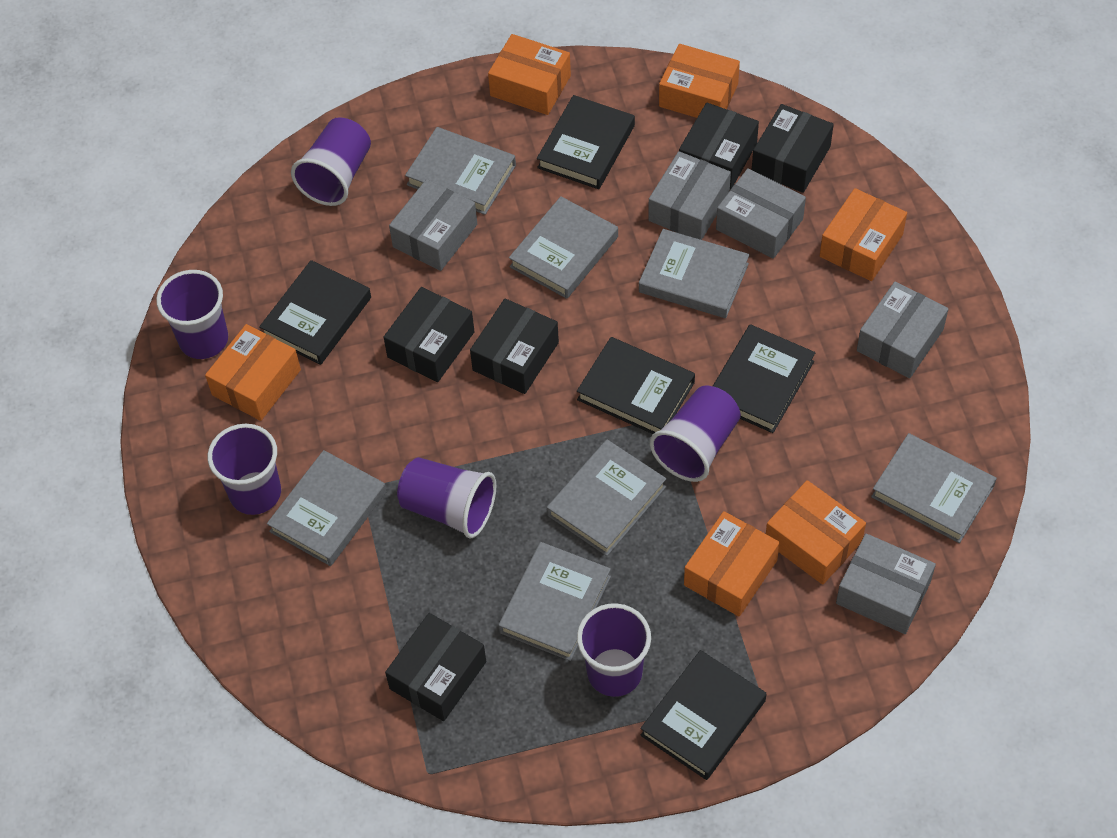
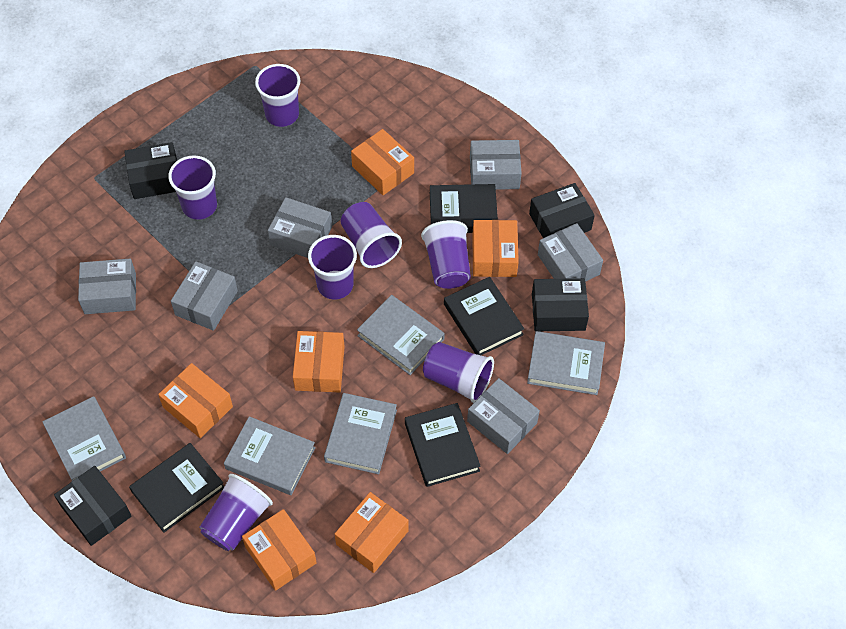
black book: [259,260,371,365] [537,95,635,189] [577,337,695,434] [640,650,766,780] [713,324,815,433] = 5 -> [129,443,224,533] [405,403,481,487] [430,184,498,233] [444,277,524,355] = 4
black box: [384,287,475,382] [385,613,486,721] [470,299,559,394] [679,103,759,190] [752,104,834,193] = 5 -> [54,466,132,546] [124,142,177,199] [529,183,595,238] [532,278,589,331] = 4
grey book: [267,450,386,566] [405,127,516,215] [498,542,611,661] [509,196,618,299] [547,439,667,556] [639,229,749,318] [871,433,997,543] = 7 -> [43,396,126,481] [224,416,315,495] [324,393,397,474] [357,295,445,375] [527,331,605,395] = 5
grey box: [389,179,477,271] [648,151,731,240] [716,168,806,259] [836,534,936,634] [857,281,948,378] = 5 -> [78,259,136,314] [171,261,238,331] [268,197,332,258] [467,378,540,454] [470,140,522,190] [538,223,603,282] = 6
purple cup: [156,270,228,359] [208,424,281,515] [291,117,371,206] [397,457,496,539] [577,603,651,697] [650,386,741,482] = 6 -> [168,155,217,220] [199,474,273,551] [255,64,300,127] [308,235,357,299] [340,202,402,268] [421,220,471,289] [423,342,494,403] = 7

